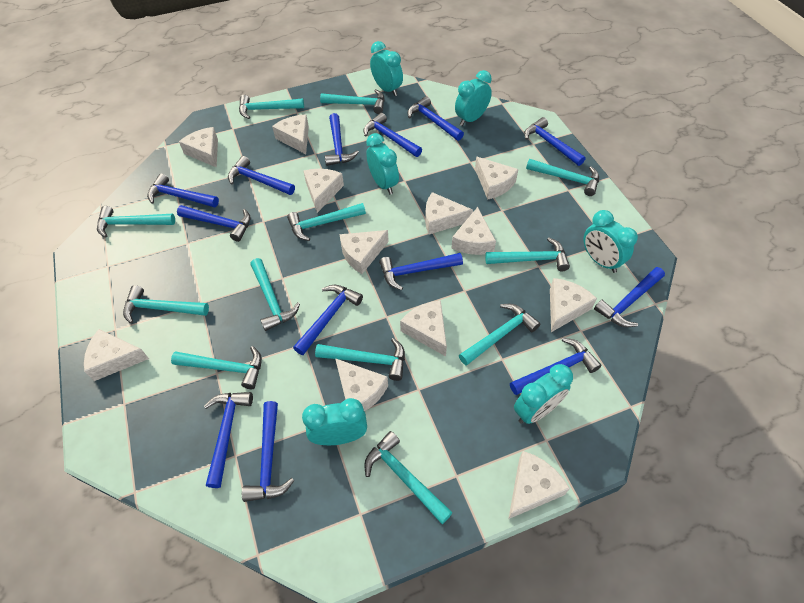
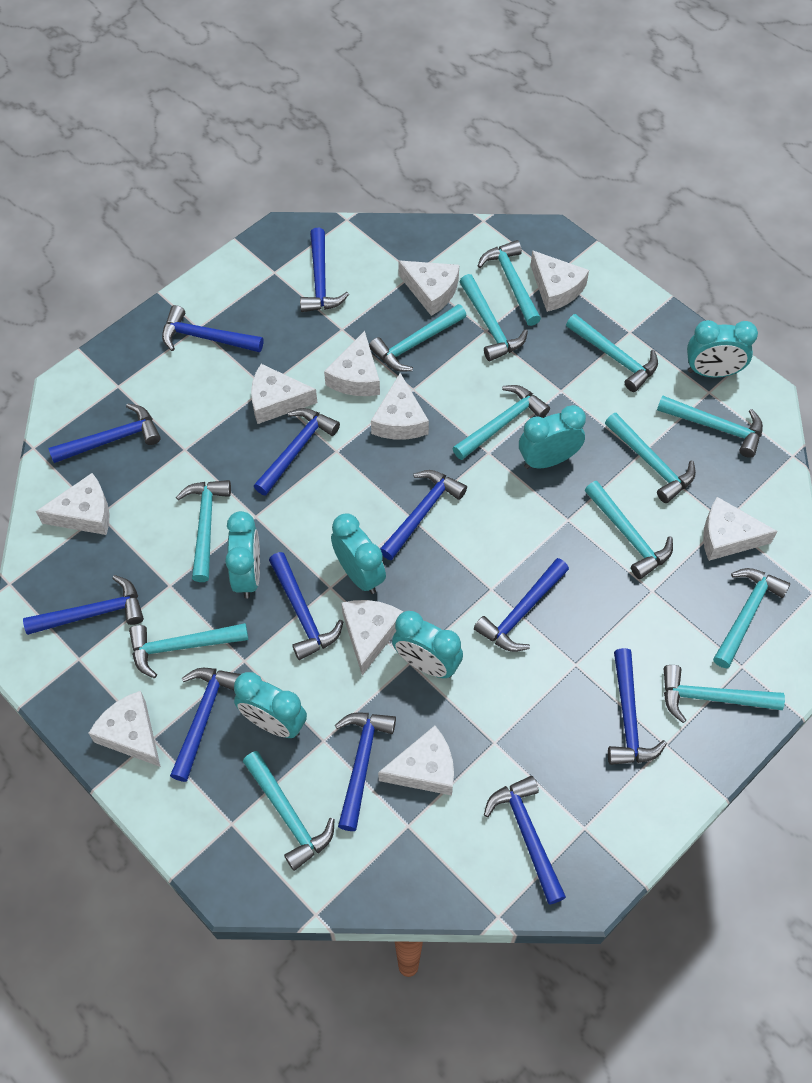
blue hammer: [147,173,219,208] [177,205,251,242] [204,392,253,488] [228,156,295,195] [242,401,294,502] [293,285,363,355] [325,113,359,166] [363,113,422,157] [379,253,463,290] [408,96,464,141] [510,338,601,395] [524,117,585,166] [594,267,665,327] = 13 -> [23,575,144,635] [48,403,161,463] [162,305,263,352] [170,668,241,782] [254,408,340,496] [269,552,343,660] [300,228,349,312] [335,713,396,831] [380,470,467,560] [474,558,569,652] [484,776,566,905] [608,648,667,765] = 12
turquoise hammer: [97,206,175,238] [123,285,209,324] [171,346,262,389] [239,95,304,119] [250,258,300,331] [287,203,366,241] [315,338,405,381] [320,89,385,114] [364,431,453,524] [459,304,540,366] [485,237,570,271] [526,159,599,196] = 12 -> [129,623,248,678] [176,480,231,582] [243,751,335,871] [369,304,466,372] [453,385,550,460] [459,274,528,361] [478,240,541,326] [566,314,658,392] [585,481,673,579] [605,413,696,503] [657,395,763,458] [664,665,785,723] [713,568,790,668] = 13
white cheese: [84,329,149,381] [179,127,218,168] [272,114,309,154] [303,169,344,213] [335,358,388,411] [339,230,389,274] [400,300,447,356] [425,192,473,234] [452,207,496,255] [475,157,518,200] [508,451,570,519] [550,278,597,332] = 12 -> [36,473,109,535] [88,691,161,767] [251,364,317,424] [324,331,380,396] [341,600,403,675] [371,373,429,440] [378,726,454,795] [399,261,459,316] [530,250,589,312] [703,497,777,561] = 10

